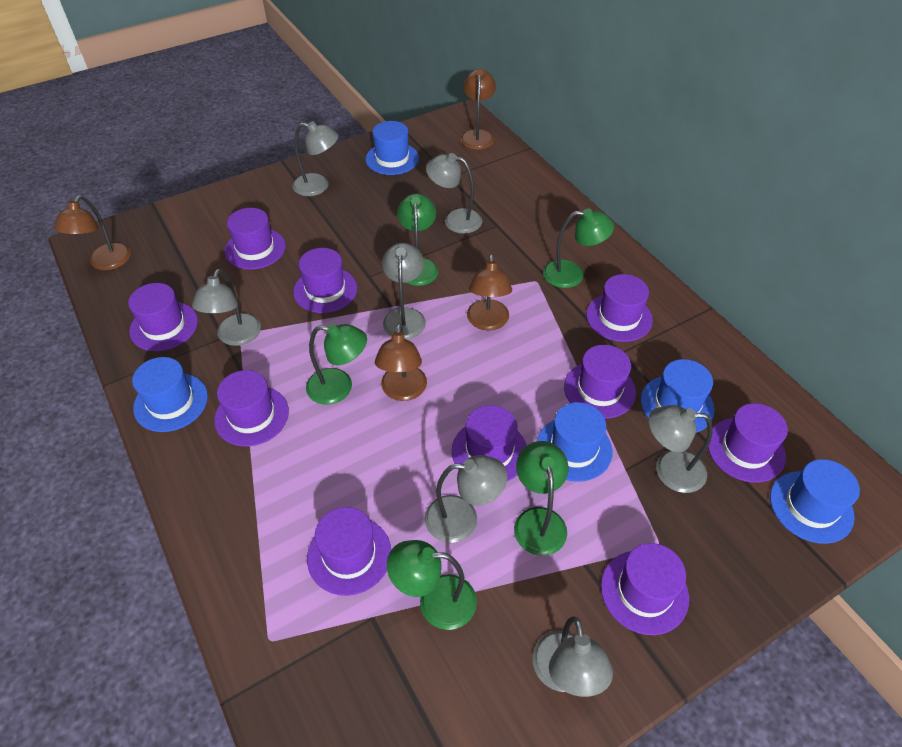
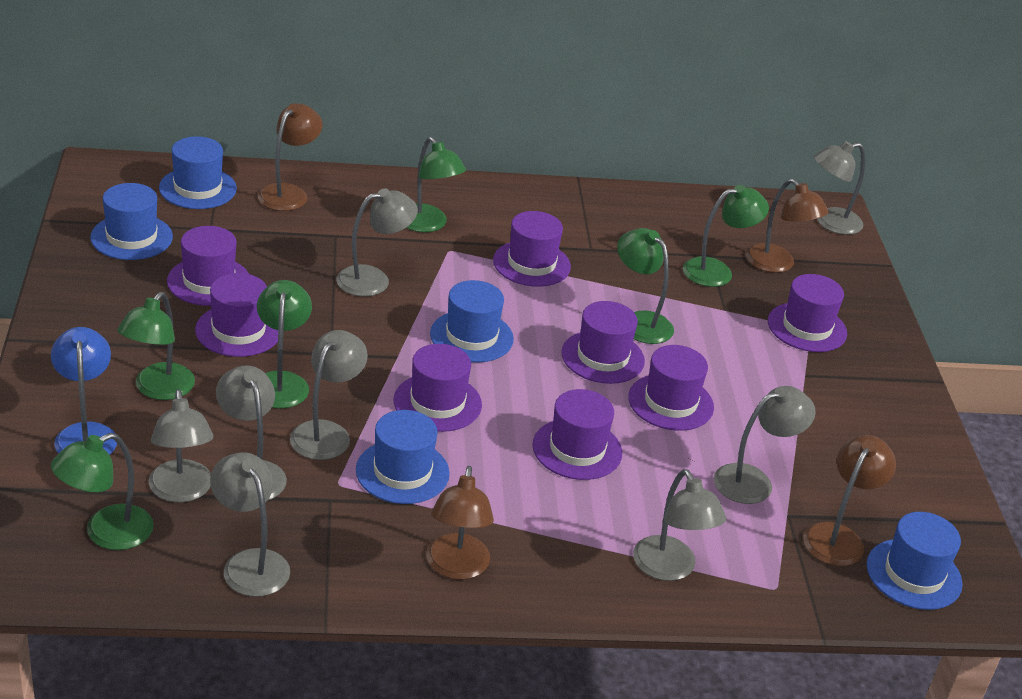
blue lamp: none = 0 -> [51,327,117,455] = 1
green lamp: [306,323,367,405] [387,540,477,630] [397,193,439,286] [514,441,569,556] [543,208,614,288] = 5 -> [51,433,154,550] [117,292,195,400] [257,280,312,408] [406,137,466,232] [617,228,674,344] [683,185,769,287] = 6
grey lamp: [192,269,261,346] [293,121,338,196] [382,243,426,339] [425,455,507,543] [426,153,482,234] [532,617,613,697] [649,405,713,493] = 7 -> [149,389,213,502] [210,452,290,597] [216,365,287,501] [290,330,368,460] [336,188,418,297] [633,469,726,581] [714,386,816,504] [813,141,865,235] = 8
purple hat: [128,283,198,351] [214,370,289,446] [224,208,286,270] [293,248,357,313] [307,507,391,596] [452,405,527,481] [564,345,636,419] [586,274,653,342] [601,543,689,635] [708,403,788,483] = 10 -> [167,226,249,306] [195,273,278,357] [394,344,482,432] [493,211,571,287] [532,389,622,480] [561,301,645,384] [628,345,714,431] [768,274,847,352] = 8

